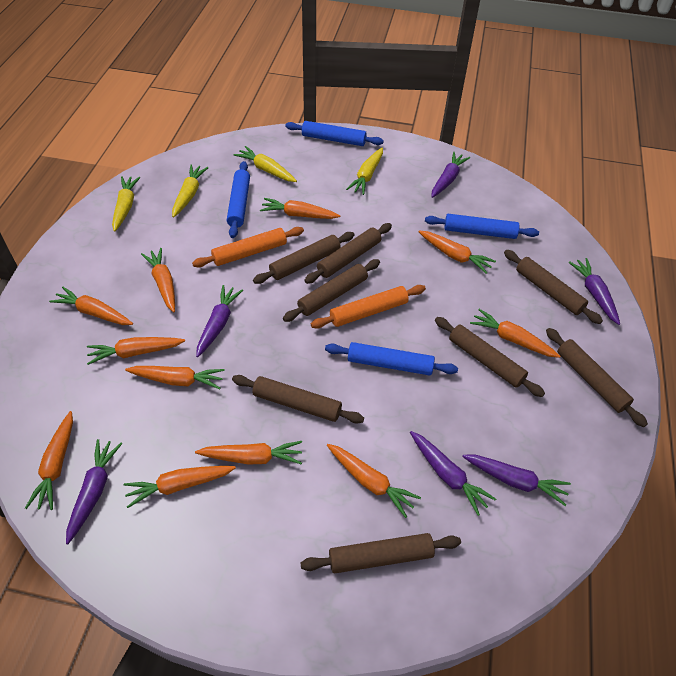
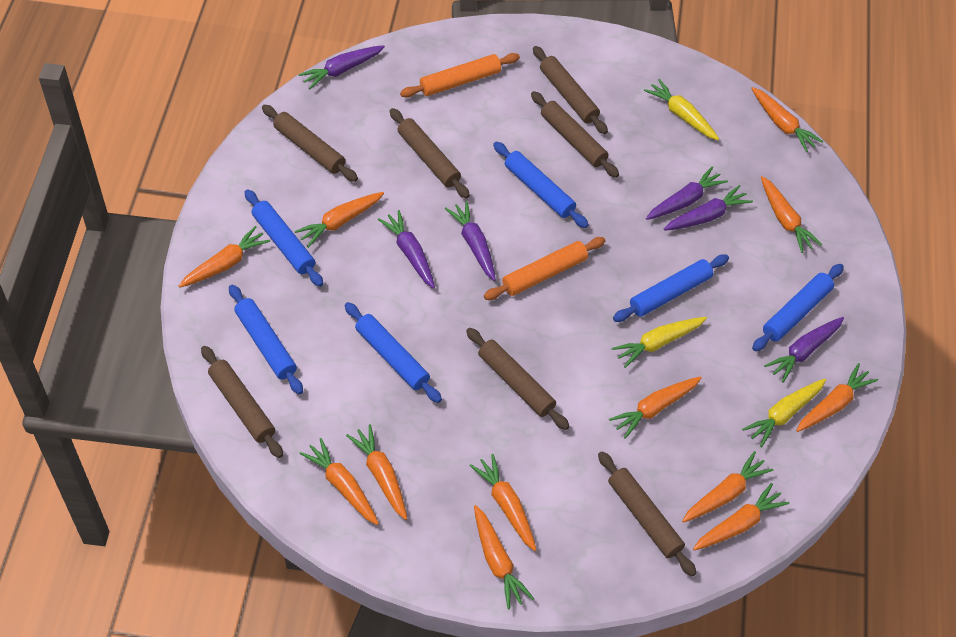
blue rolling pin: [227,161,250,238] [285,121,384,146] [325,342,458,376] [425,214,539,239] = 4 -> [229,285,303,395] [245,189,323,287] [344,302,442,403] [493,142,589,228] [613,254,729,322] [752,264,844,351] = 6
brown rolling pin: [232,375,364,424] [253,232,355,284] [283,259,380,322] [301,533,461,573] [304,223,392,284] [435,317,545,397] [504,250,603,324] [546,328,648,427] = 8 -> [201,346,283,458] [262,105,358,182] [390,108,470,199] [466,328,569,430] [531,91,619,178] [533,46,608,134] [598,451,696,576] = 7
orange carrot: [25,411,73,510] [49,287,133,325] [87,337,185,365] [124,466,236,508] [125,366,225,389] [141,248,175,312] [195,441,302,465] [260,198,341,219] [327,444,421,518] [418,231,496,274] [470,309,560,358] = 11 -> [179,226,270,288] [294,192,384,248] [299,438,379,525] [346,424,407,520] [469,454,537,551] [474,505,534,609] [609,376,701,439] [682,451,773,523] [693,483,790,551] [751,87,823,152] [761,176,822,253] [796,363,878,432] = 12
yellow carrot: [112,176,140,232] [172,164,208,218] [234,146,297,182] [346,147,383,195] = 4 -> [612,317,707,368] [644,79,719,140] [742,379,826,447] = 3

